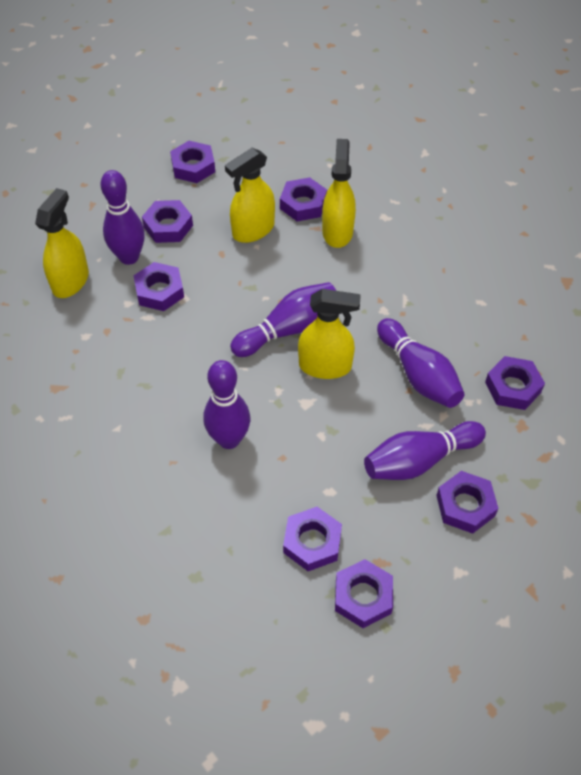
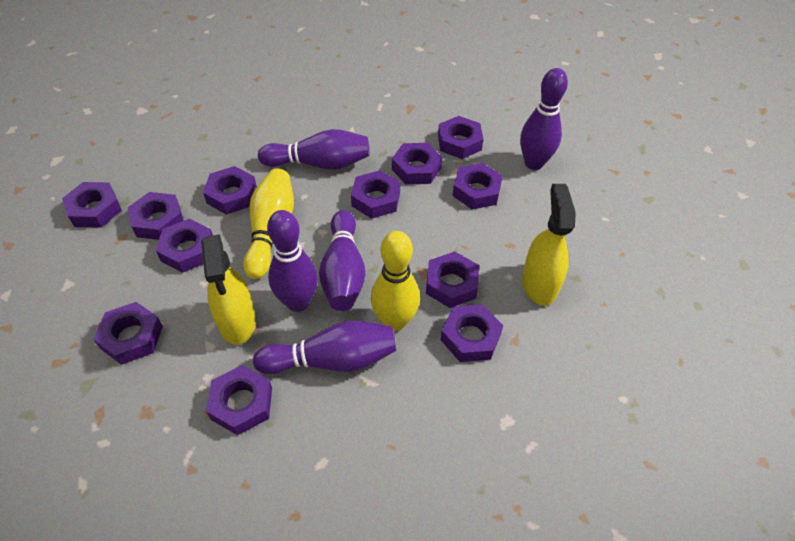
purple nut: [134,262,184,311] [142,200,193,243] [170,141,215,183] [280,177,327,221] [283,507,342,571] [335,559,393,628] [436,471,499,534] [485,356,545,410] = 8 -> [62,182,122,228] [93,302,163,365] [127,192,184,240] [156,219,213,273] [203,166,257,214] [206,365,272,435] [351,170,400,219] [392,143,442,185] [426,251,479,308] [438,116,484,159] [441,304,503,362] [453,163,503,210] = 12
yellow bowling pin: none = 0 -> [243,169,294,279] [371,231,420,331] = 2
yellow spray bottle: [35,188,89,298] [225,148,275,243] [298,289,361,379] [322,139,356,248] = 4 -> [201,234,256,345] [522,184,576,306] = 2

